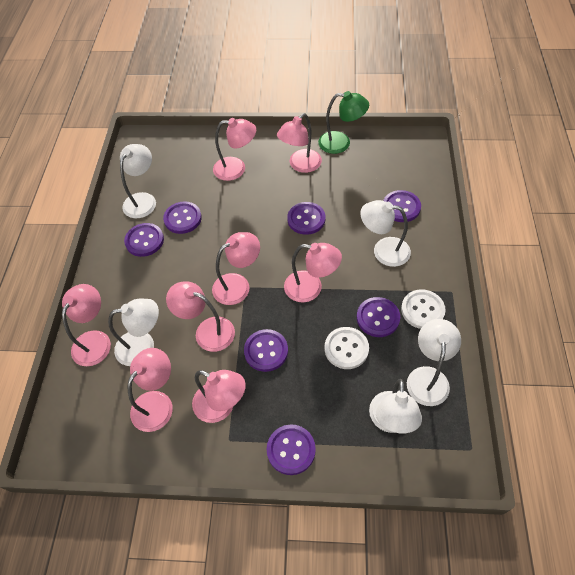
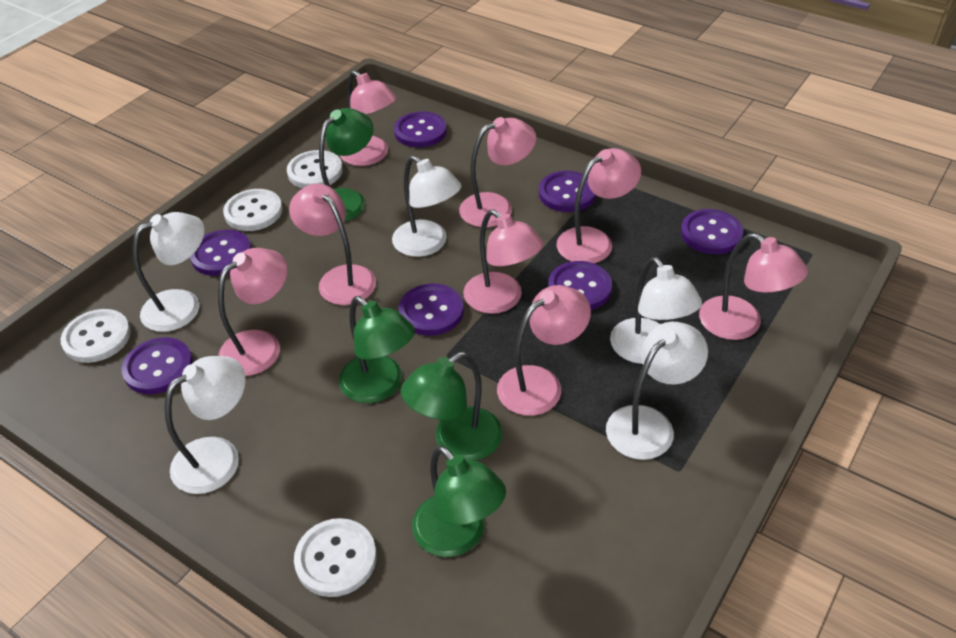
green lamp: [318,91,369,154] = 1 -> [319,108,374,222] [339,296,415,403] [401,352,502,461] [412,445,506,557] = 4
white button: [325,327,369,369] [401,290,446,329] = 2 -> [61,309,131,363] [223,189,283,231] [287,150,343,188] [294,518,377,597] = 4

